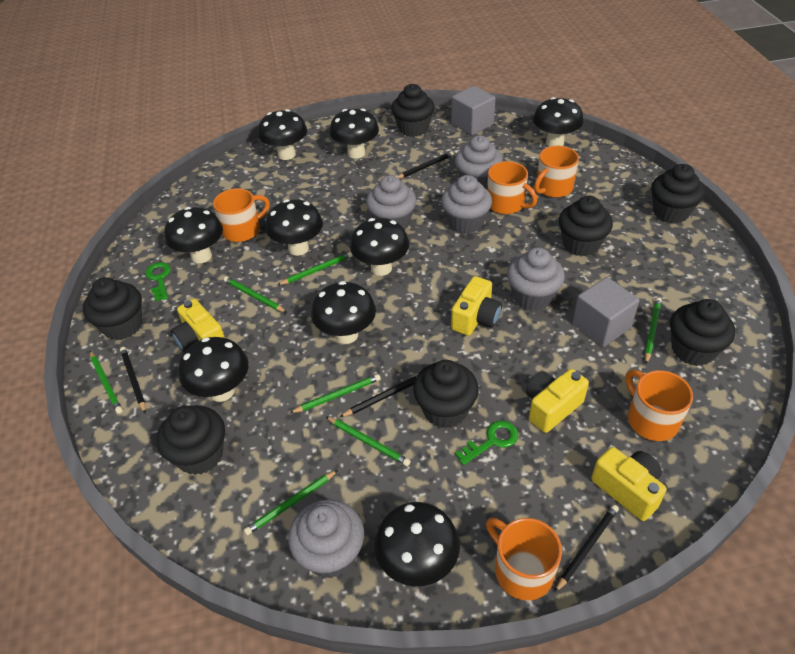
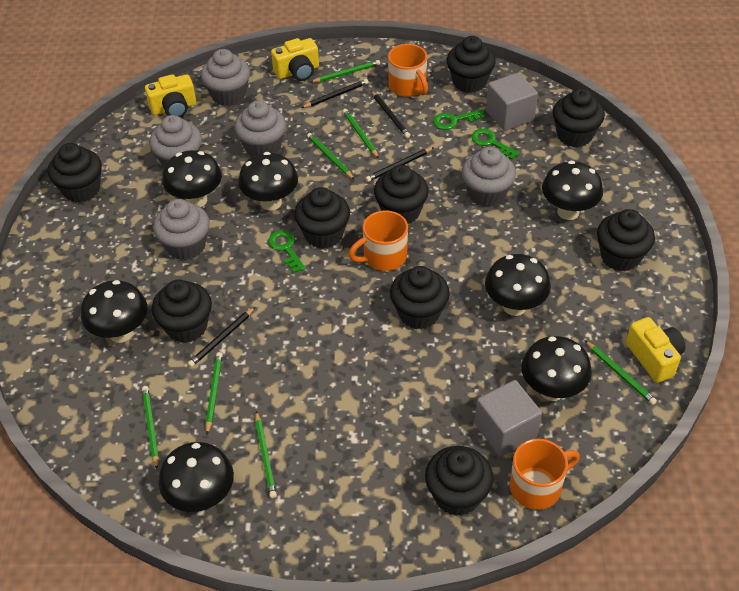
black cupcake: [83,277,142,340] [157,405,225,475] [391,84,435,137] [413,360,479,428] [559,195,613,256] [651,164,705,224] [670,299,735,366] = 7 -> [48,143,102,203] [152,279,212,343] [294,187,350,249] [374,165,429,224] [390,266,450,329] [425,446,493,516] [447,36,496,93] [552,88,605,147] [597,209,655,272] = 9
black mushroom: [165,207,223,263] [179,337,249,402] [258,109,307,160] [266,199,323,256] [311,281,376,344] [330,108,379,159] [350,218,409,276] [375,502,460,586] [533,97,583,147] = 9 -> [81,280,147,343] [159,442,234,512] [162,150,222,207] [238,152,298,211] [485,254,551,316] [521,336,592,401] [542,161,603,220] = 7
green key: [145,262,171,301] [455,421,519,465] = 2 -> [268,230,306,273] [433,109,485,130] [471,128,520,160] = 3
orange mug: [213,188,270,242] [486,518,562,600] [487,161,537,214] [534,146,579,198] [625,370,693,441] = 5 -> [349,210,408,271] [388,44,428,97] [510,439,580,510] = 3
yellow camera: [171,299,225,352] [451,276,502,336] [526,369,589,433] [591,447,667,521] = 4 -> [145,74,196,117] [271,38,319,81] [626,317,686,383] = 3

